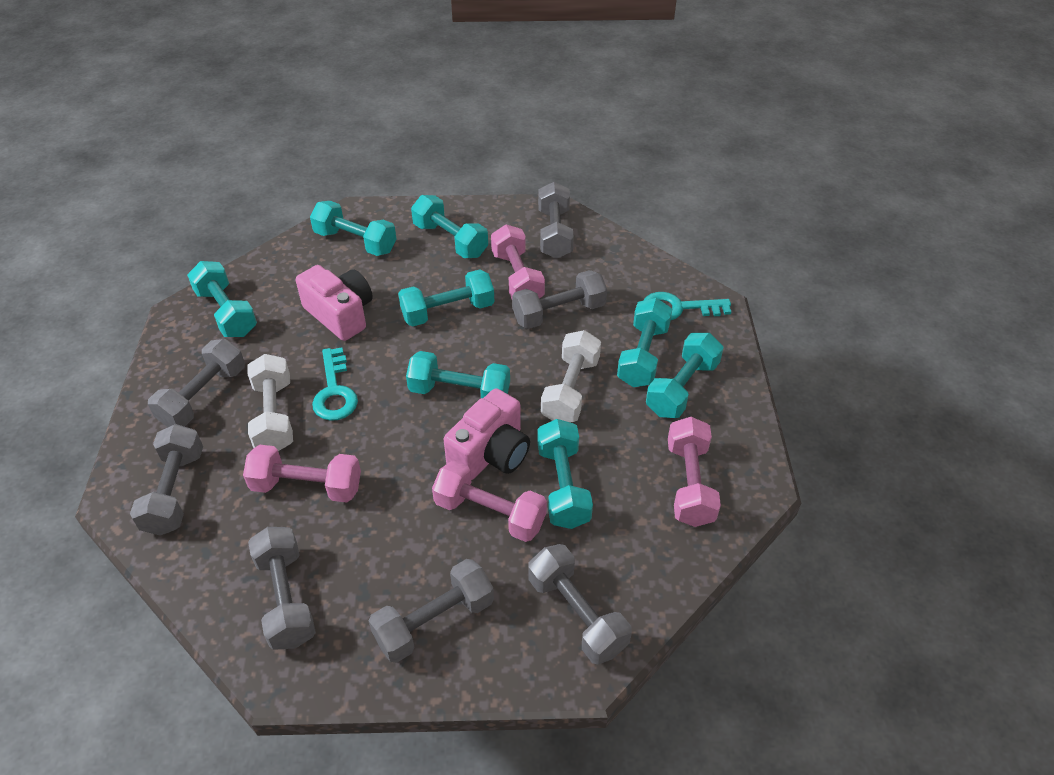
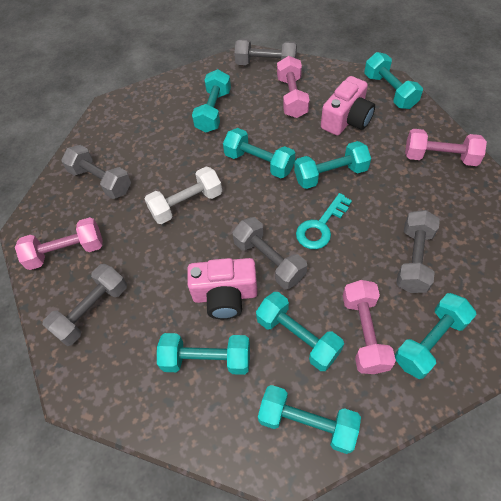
grey dumbbell: [130,424,203,536] [148,339,245,427] [248,527,316,650] [369,559,494,663] [512,270,607,329] [528,544,632,665] [538,182,574,259] = 7 -> [42,264,127,346] [61,145,131,199] [232,217,307,289] [234,39,297,65] [396,210,440,293] = 5
turquoise key: [312,347,358,421] [644,292,731,320] = 2 -> [296,193,352,249] = 1
white dumbbell: [248,354,293,451] [541,330,601,422] = 2 -> [145,167,222,224] = 1

